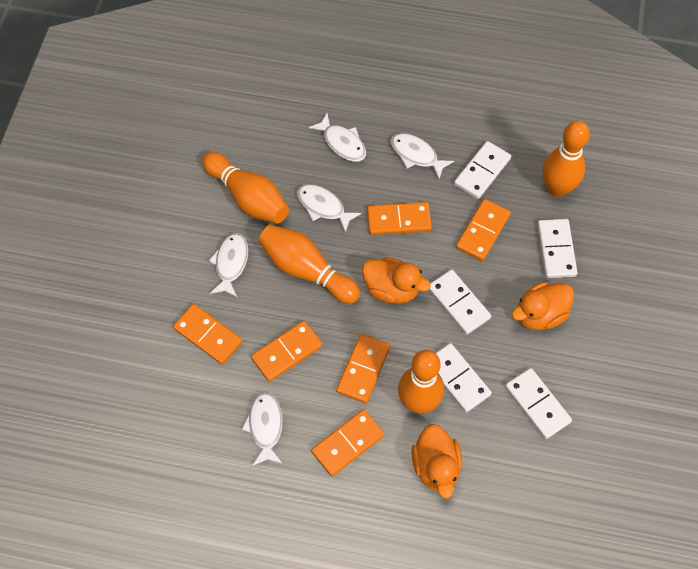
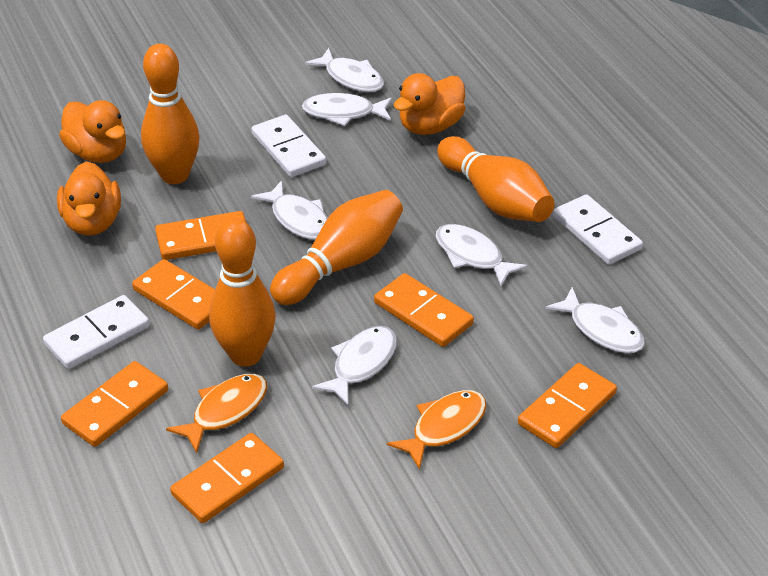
orange fish: none = 0 -> [166,374,267,453] [387,390,486,470] = 2
white domino: [429,269,491,335] [436,343,492,413] [454,141,511,199] [505,368,572,439] [537,219,578,278] = 5 -> [43,295,149,369] [252,115,326,177] [553,194,643,265] = 3
white fish: [208,233,248,297] [242,391,283,466] [297,184,361,233] [308,113,366,162] [390,133,454,179] = 5 -> [251,181,328,240] [302,93,392,126] [305,48,384,92] [312,326,397,405] [436,224,528,286] [545,287,645,353] = 6

